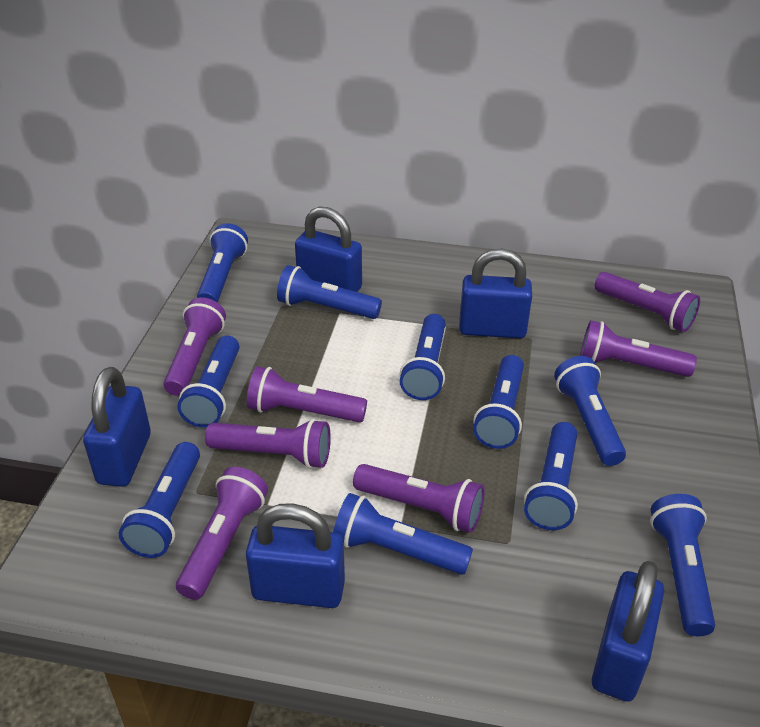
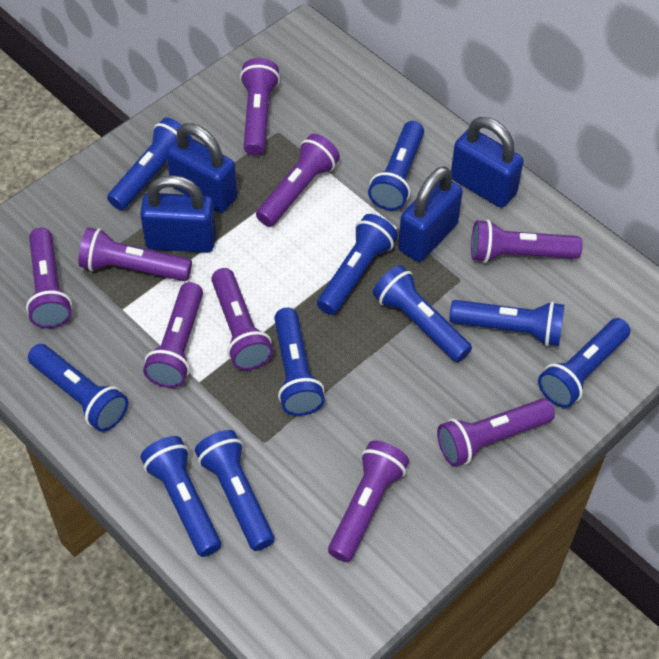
blue padlock: [83,367,151,487] [246,503,345,608] [295,207,362,292] [459,248,532,338] [592,561,664,702] = 5 -> [140,175,216,253] [166,123,237,213] [398,166,463,262] [451,117,524,208] = 4
purple flashlight: [163,297,226,396] [176,467,268,600] [205,419,331,469] [247,366,367,422] [353,464,485,533] [580,320,697,377] [594,272,700,332] = 7 -> [26,228,72,329] [78,227,192,281] [143,282,203,388] [211,268,273,370] [240,58,280,156] [256,134,340,227] [328,441,409,562] [437,399,555,466] [471,219,583,263] = 9

